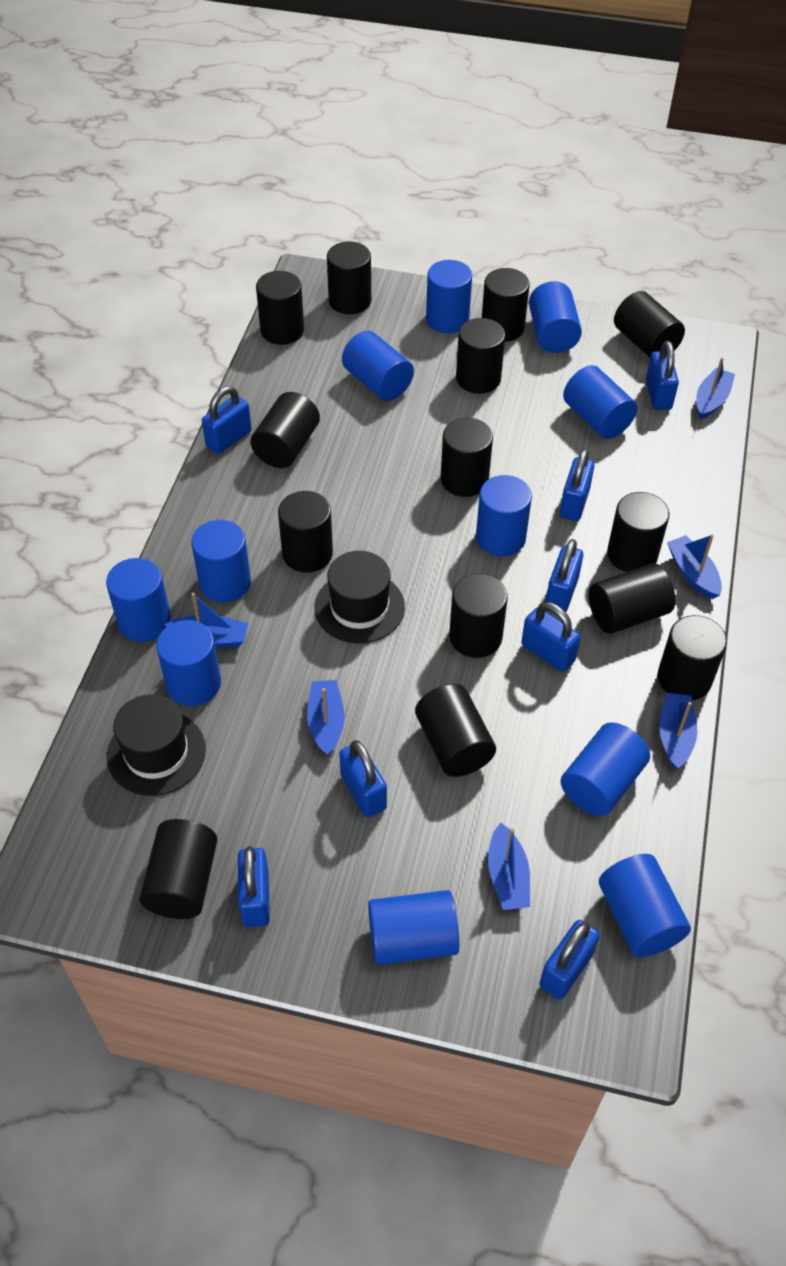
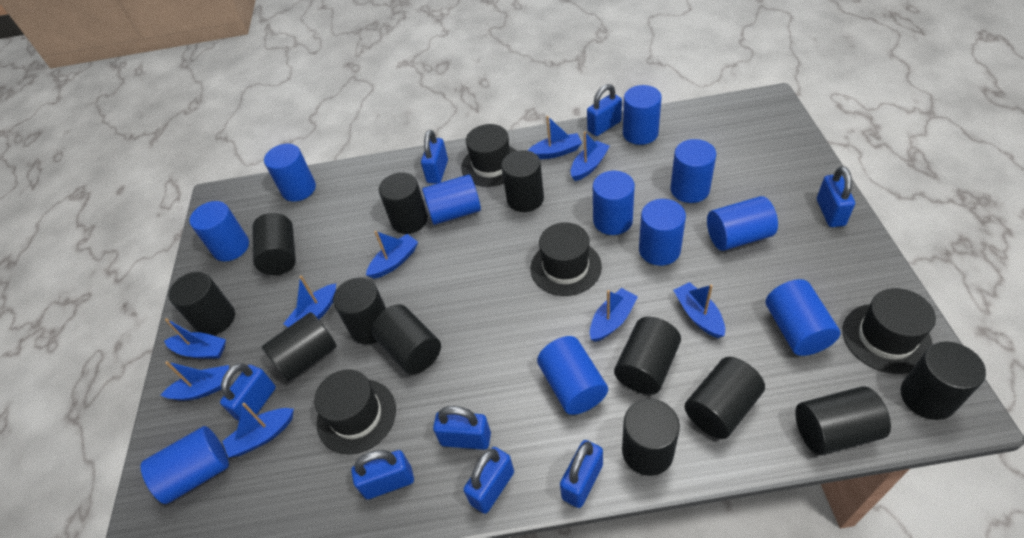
black cylinder: [140,819,217,919] [250,392,320,468] [256,271,304,345] [278,491,333,573] [327,242,371,314] [415,684,496,777] [441,418,493,497] [449,574,508,658] [456,318,505,394] [482,268,530,342] [589,563,676,634] [607,492,669,572] [614,291,685,358] [658,615,727,700] = 14 -> [169,272,235,335] [252,213,296,275] [262,312,337,382] [333,277,386,344] [371,304,441,374] [379,172,428,234] [501,150,544,212] [614,317,681,395] [622,399,680,476] [684,357,765,439] [795,386,891,455] [901,342,986,420] = 12
black hat: [107,694,206,796] [315,551,405,644] = 2 -> [314,369,396,454] [461,124,516,187] [531,222,602,296] [843,288,936,374] = 4
blue boat: [164,593,248,647] [307,680,345,755] [488,823,530,910] [660,693,697,769] [667,534,722,599] [696,357,735,420] = 6 -> [161,361,229,401] [164,318,226,358] [222,403,294,458] [283,275,336,327] [366,231,418,279] [528,116,582,159] [570,132,610,181] [590,288,638,342] [673,282,725,338] = 9

